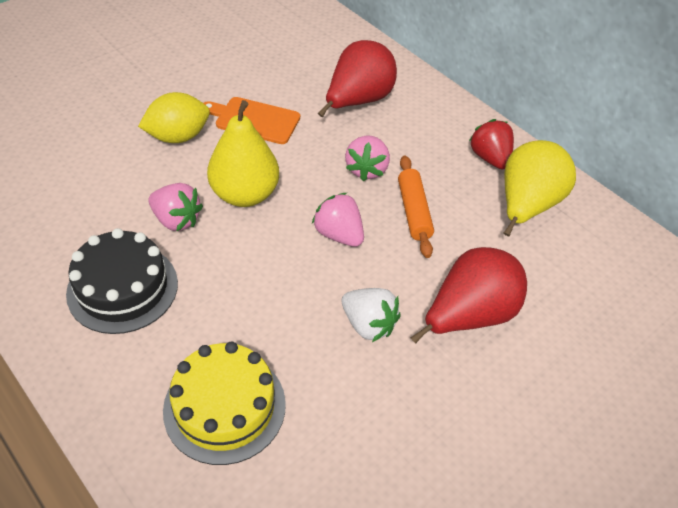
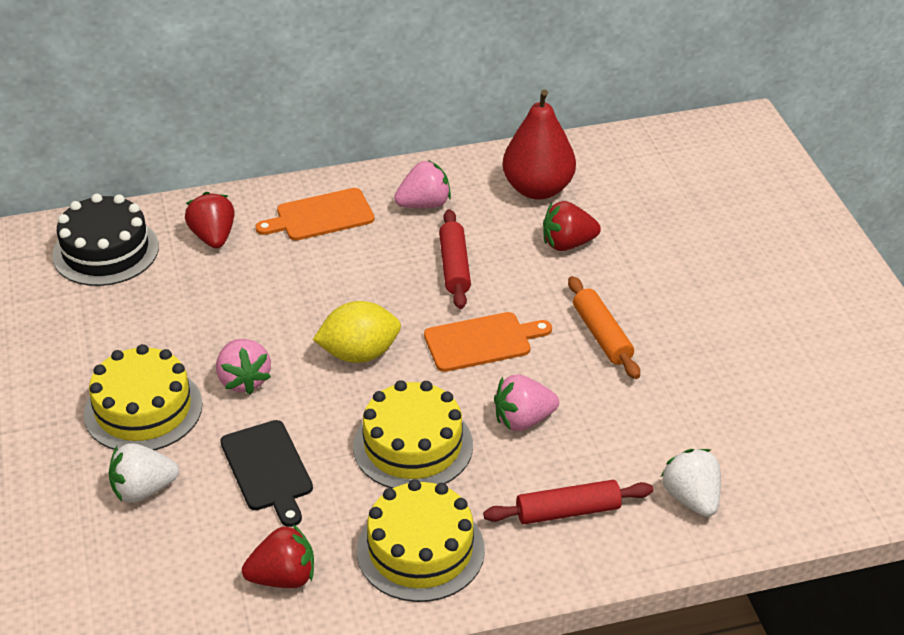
black cutting board: none = 0 -> [220,420,313,527] = 1
orange cutting board: [204,97,300,144] = 1 -> [256,188,375,241] [424,312,552,372] = 2
red pear: [318,40,397,117] [411,247,527,344] = 2 -> [503,90,576,200] = 1
red rolling pin: none = 0 -> [439,209,471,309] [483,480,653,524] = 2
red strawberry: [469,119,514,169] = 1 -> [185,192,235,248] [242,524,314,588] [543,201,601,251] = 3
white strawberry: [342,288,401,342] = 1 -> [109,443,179,503] [661,449,721,517] = 2
yellow cake: [163,341,286,465] = 1 -> [84,344,203,450] [353,380,473,488] [357,479,485,602] = 3
yellow pear: [207,100,279,207] [503,140,576,236] = 2 -> none = 0

